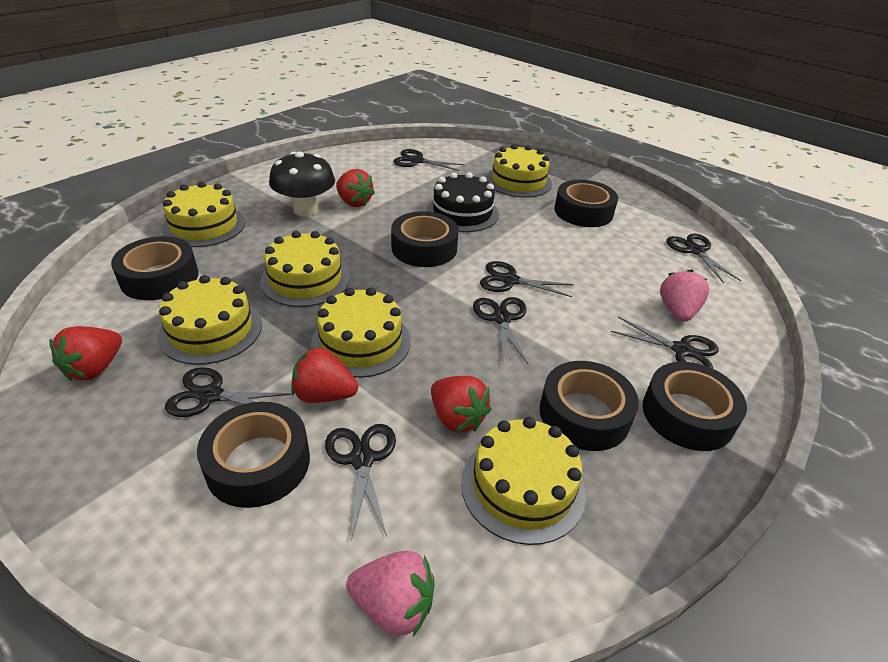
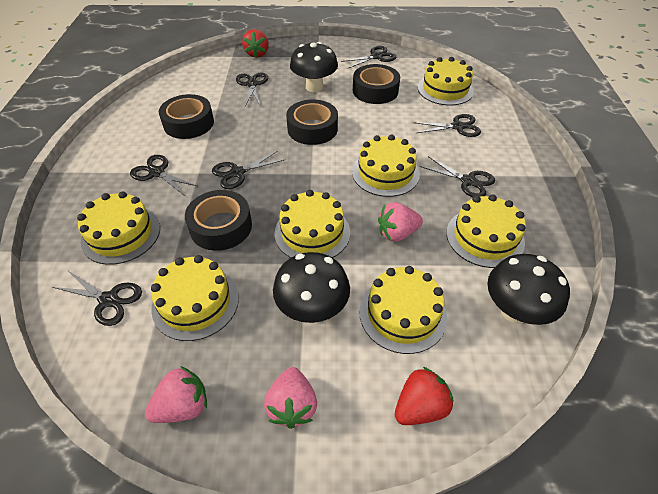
black cake: [426,172,499,232] = 1 -> none = 0
black mushroom: [269,152,335,216] = 1 -> [273,252,350,323] [290,42,338,92] [487,254,570,325] = 3
black tape: [111,236,199,300] [197,402,310,508] [391,211,459,267] [540,361,639,451] [554,180,618,227] [642,362,747,451] = 6 -> [159,94,214,139] [185,190,252,251] [286,99,338,145] [353,64,400,104] = 4
pink strawberry: [346,550,434,636] [660,269,709,322] = 2 -> [145,366,207,423] [264,367,317,429] [378,202,423,242] = 3
red strawberry: [50,326,122,381] [291,346,358,403] [336,169,375,207] [431,376,491,433] = 4 -> [242,29,269,58] [395,367,453,425] = 2
yellow cake: [158,275,262,365] [162,181,245,247] [260,231,350,307] [311,287,411,378] [461,417,586,545] [486,144,552,198] = 6 -> [77,191,160,265] [151,255,239,341] [274,190,350,258] [352,134,420,197] [359,266,447,354] [417,57,474,105] [446,194,526,268] = 7

